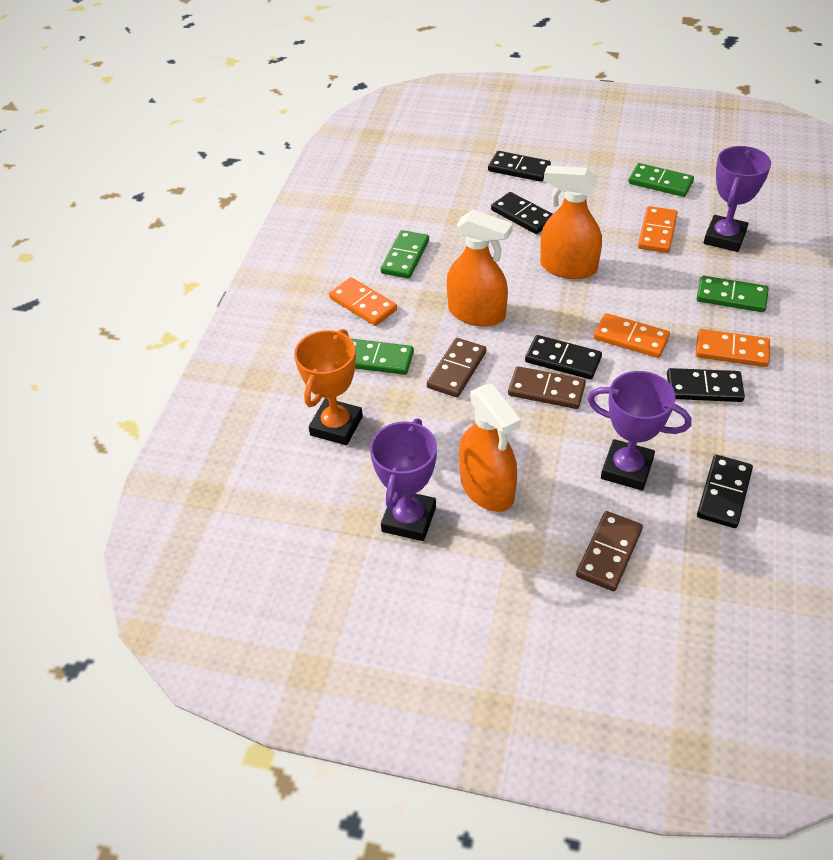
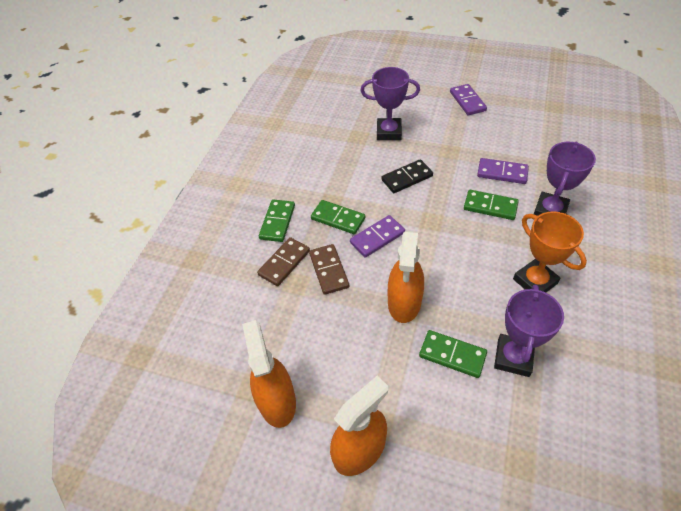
black domino: [488,151,551,182] [491,192,553,234] [525,335,602,379] [667,368,745,402] [697,455,753,528] = 5 -> [381,159,433,193] = 1
brown domino: [427,338,486,397] [508,366,586,409] [576,511,643,591] = 3 -> [257,237,310,286] [309,244,349,295] = 2
orange domino: [329,277,397,326] [594,313,670,358] [638,206,678,253] [695,329,770,367] = 4 -> none = 0
purple domino: none = 0 -> [350,215,405,258] [450,84,487,115] [477,158,529,184] = 3

